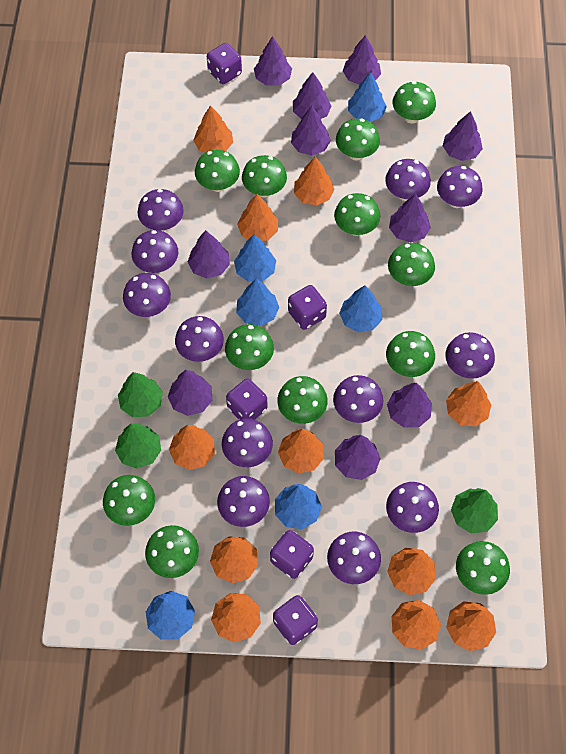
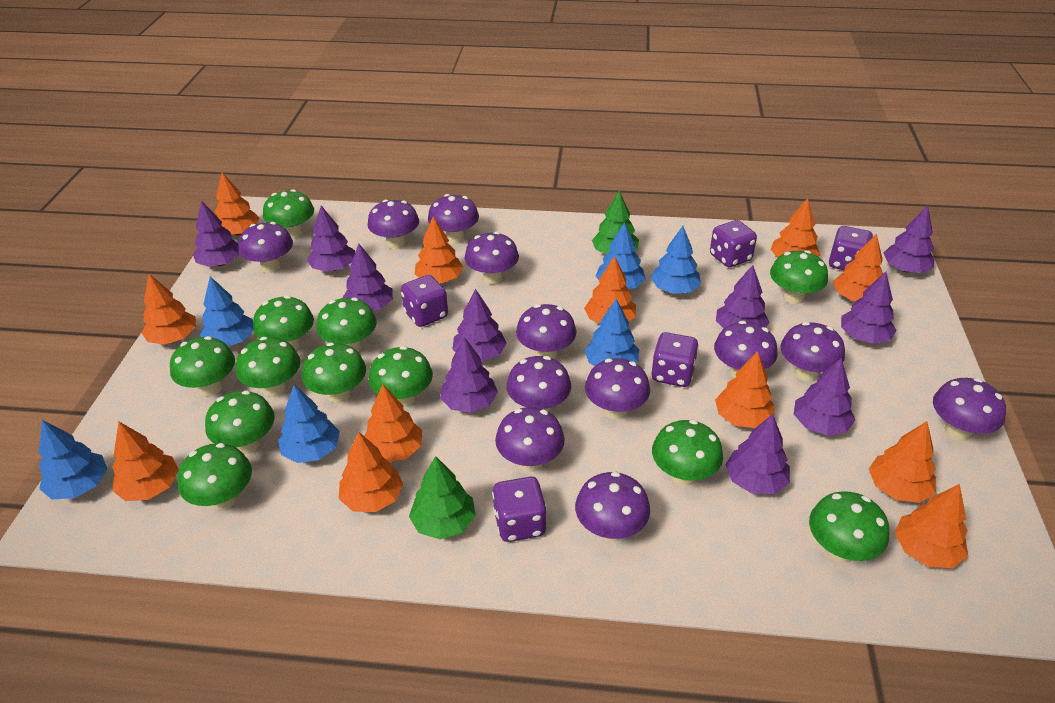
green tree: [115,423,161,469] [118,372,163,417] [451,488,498,534] = 3 -> [409,456,476,540] [592,191,639,254] = 2
orange tree: [169,425,215,470] [193,105,233,153] [210,536,258,583] [211,593,261,642] [237,194,278,241] [278,428,324,474] [294,157,334,205] [387,548,436,595] [392,600,441,650] [446,381,491,427] [446,601,496,651] = 11 -> [112,422,179,501] [141,274,196,345] [214,172,260,236] [339,432,403,512] [364,384,422,462] [415,216,463,283] [584,256,636,324] [715,351,775,428] [771,198,820,257] [833,234,883,301] [869,421,936,503] [895,484,968,568] = 12

